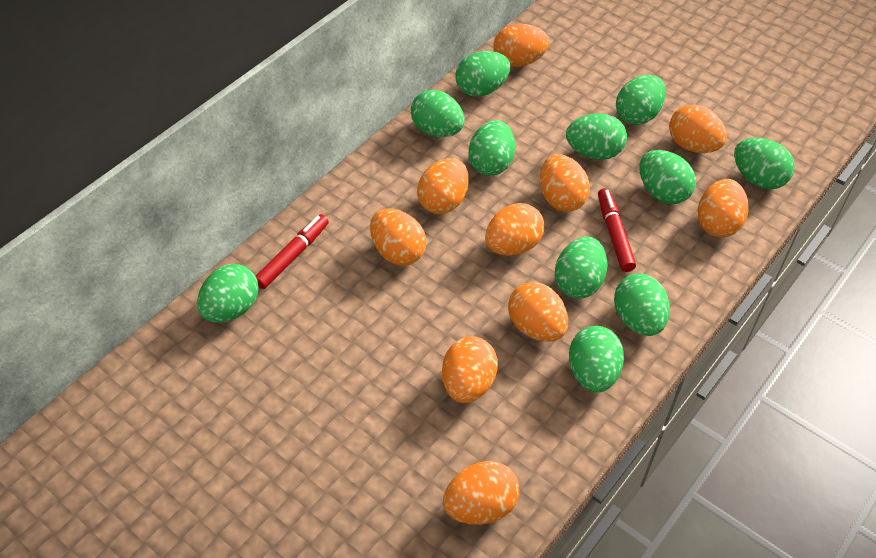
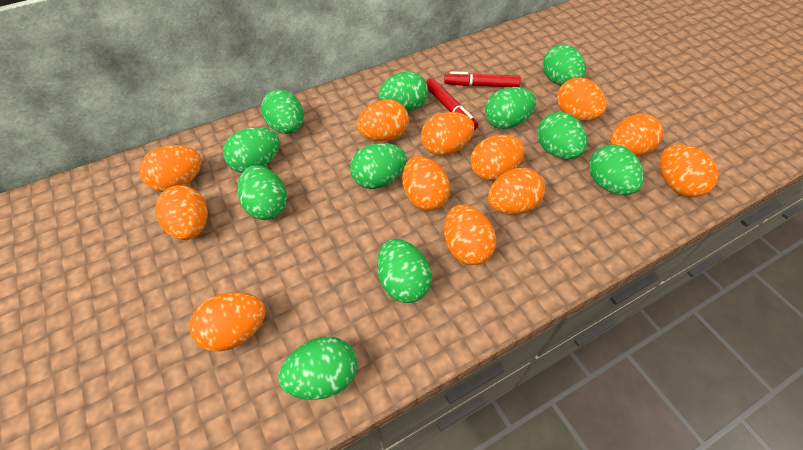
orange egg: [370,208,427,266] [417,158,469,214] [442,336,498,403] [443,461,520,525] [485,203,544,256] [493,24,549,67] [508,282,568,342] [540,154,590,212] [669,104,727,153] [698,179,748,238] = 10 -> [139,145,201,192] [155,185,208,240] [190,292,266,351] [357,99,409,141] [402,156,450,211] [421,112,474,156] [444,205,496,265] [470,135,525,181] [488,168,545,215] [557,77,607,121] [610,114,663,157] [660,145,719,197] = 12

